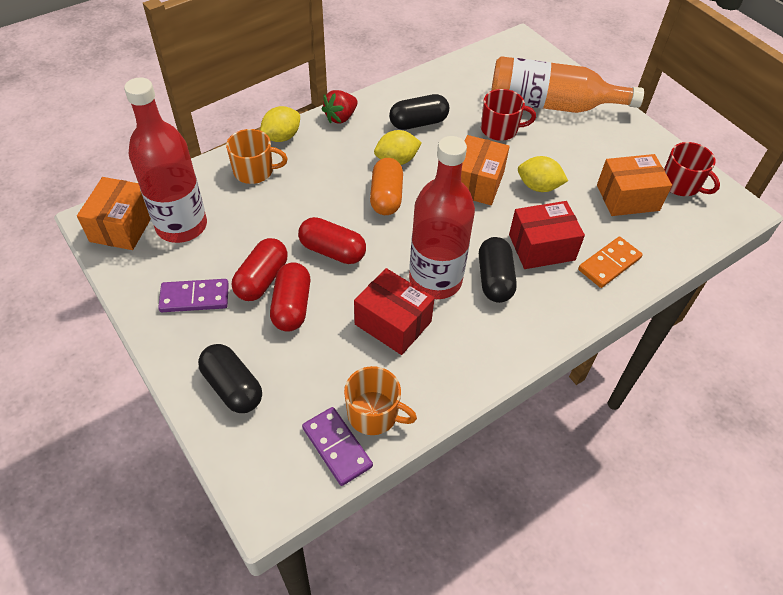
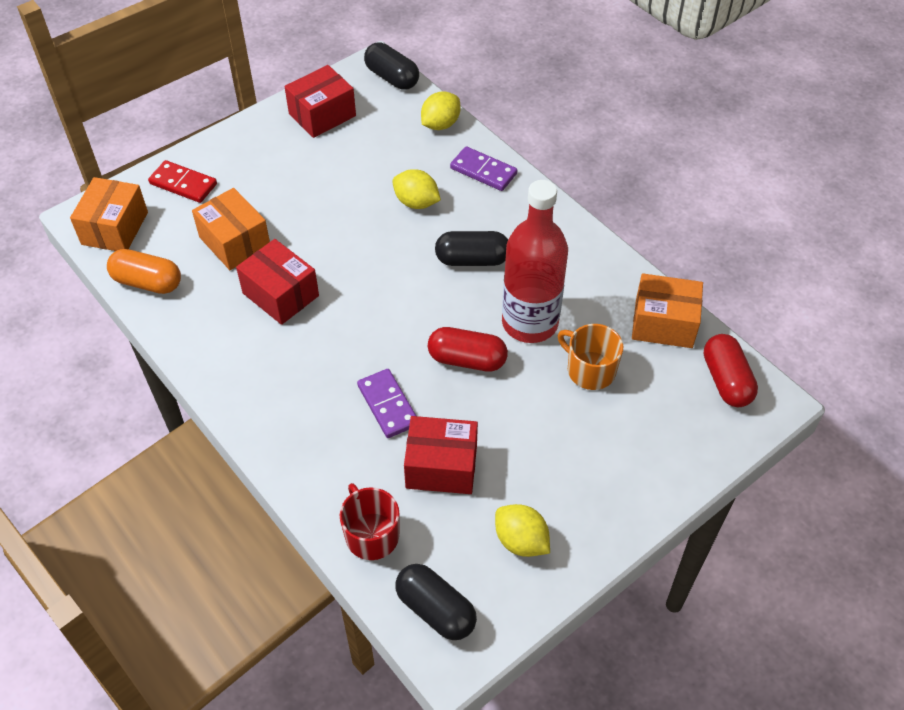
orange bottle: [491,56,644,113] = 1 -> none = 0
orange domino: [578,237,643,288] = 1 -> none = 0
orange mug: [226,129,288,184] [344,366,417,435] = 2 -> [558,324,623,390] = 1
red bottle: [124,78,207,243] [409,136,475,299] = 2 -> [502,180,568,343] = 1
red box: [354,268,435,355] [509,201,585,269] = 2 -> [236,239,319,325] [285,65,356,138] [404,416,478,494] = 3
red capsule: [232,238,288,301] [270,262,310,332] [298,217,366,264] = 3 -> [428,327,508,372] [704,334,758,407] = 2
red domino: none = 0 -> [148,160,217,203] = 1
red mug: [481,89,536,141] [664,142,720,196] = 2 -> [340,483,400,560] = 1
red strawberry: [322,90,358,123] = 1 -> none = 0

